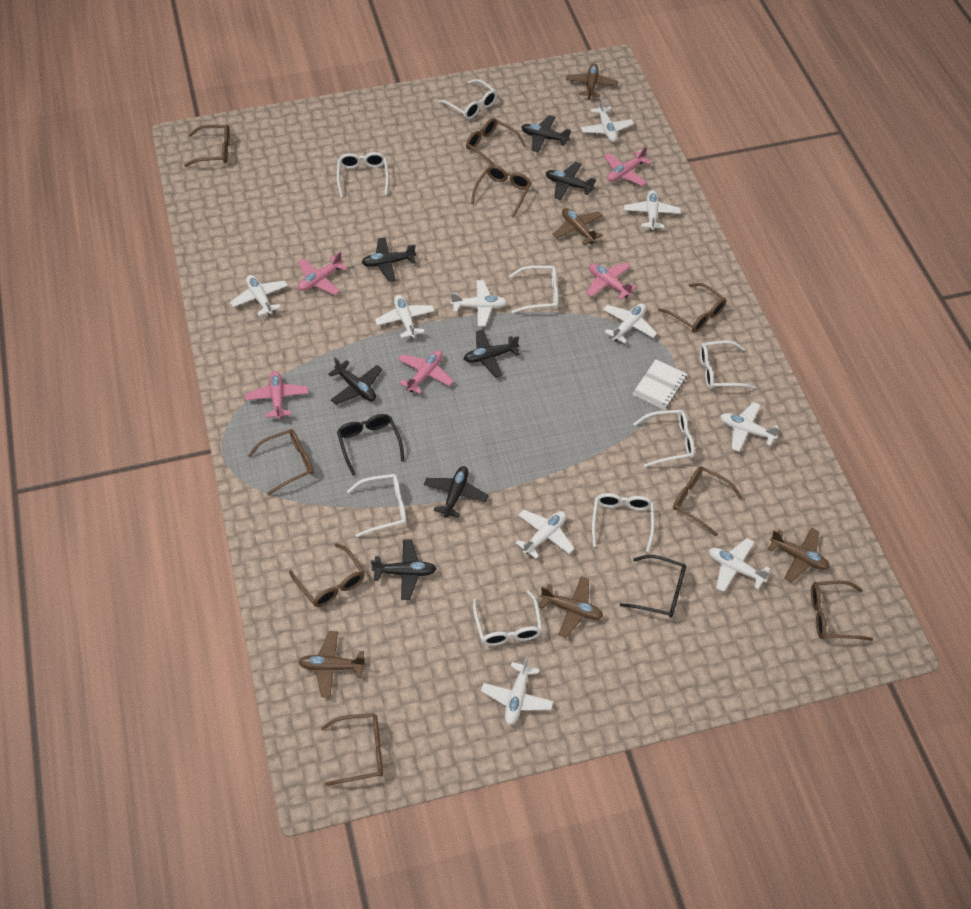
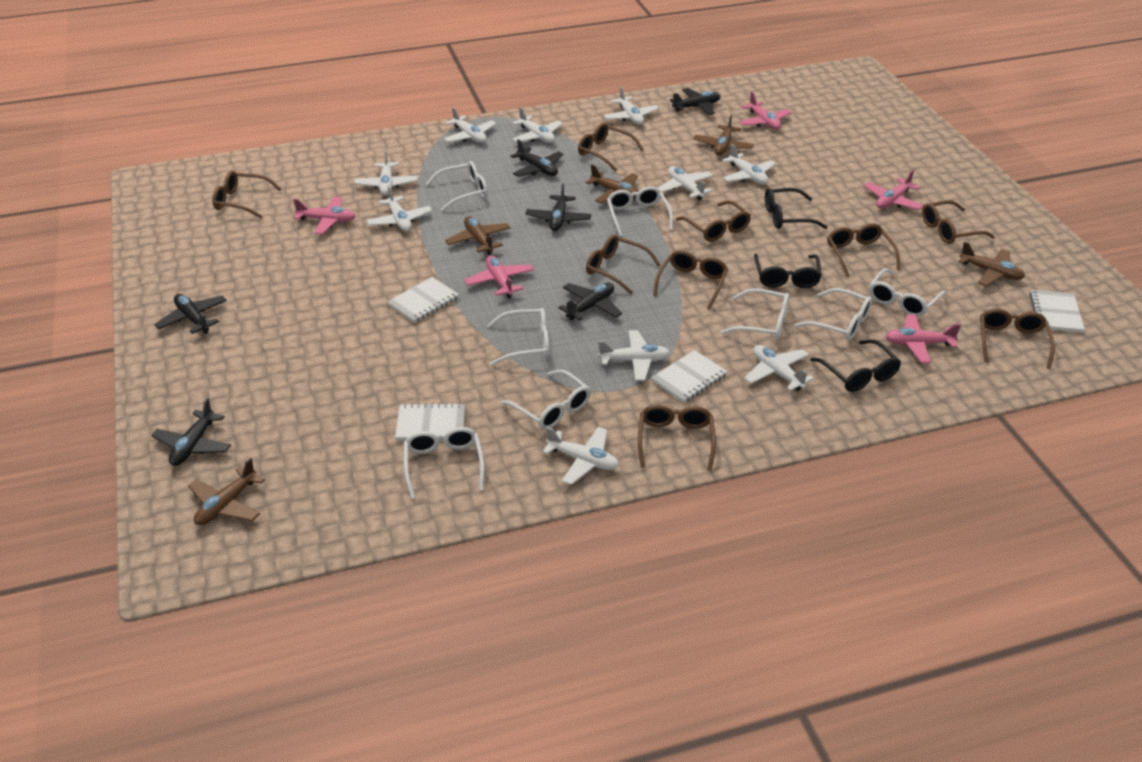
black glasses: [337,414,404,476] [620,555,686,618] = 2 -> [754,253,822,288] [765,188,827,229] [810,339,901,392] = 3
black plane: [328,357,382,405] [362,237,416,282] [371,539,436,600] [424,466,489,518] [464,330,520,378] [521,115,571,152] [546,162,596,200] = 7 -> [151,398,231,466] [154,294,227,334] [511,139,564,177] [525,183,591,231] [558,283,622,321] [670,88,720,115] = 6
white notebook: [633,359,688,410] = 1 -> [387,277,459,323] [395,403,465,441] [651,350,728,403] [1030,290,1085,333] = 4

